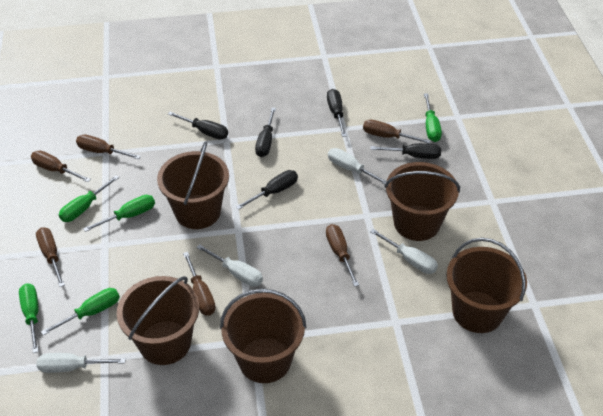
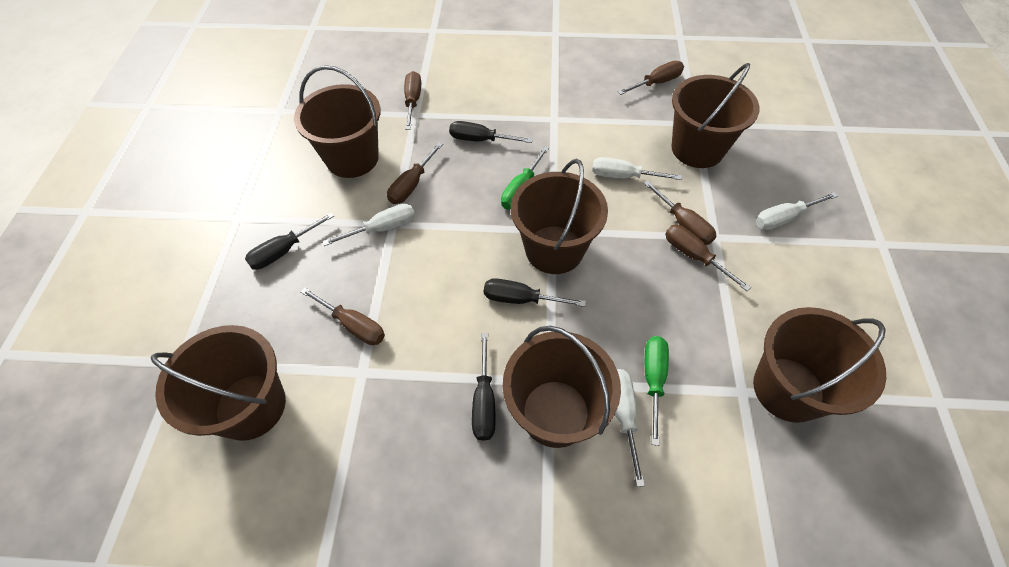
black screwdriver: [168,112,228,140] [236,170,298,210] [255,108,276,157] [327,89,346,137] [370,143,441,159] = 5 -> [245,212,334,270] [449,121,533,143] [472,333,496,441] [484,278,586,307] = 4
brown bucket: [117,276,199,365] [157,141,229,229] [220,289,306,383] [384,162,460,241] [446,237,527,333] = 5 -> [151,325,286,441] [294,65,381,178] [503,326,621,448] [511,159,608,274] [671,63,759,168] [753,307,886,423] = 6
green screwdriver: [19,283,39,353] [41,288,120,336] [59,175,119,222] [83,195,155,232] [424,93,442,142] = 5 -> [501,146,549,210] [645,336,669,446] = 2

